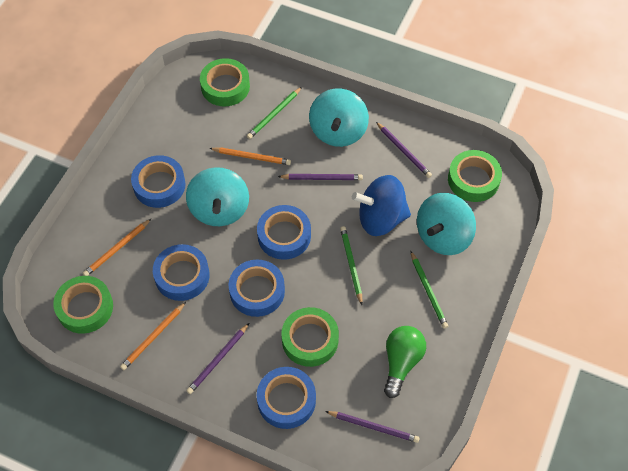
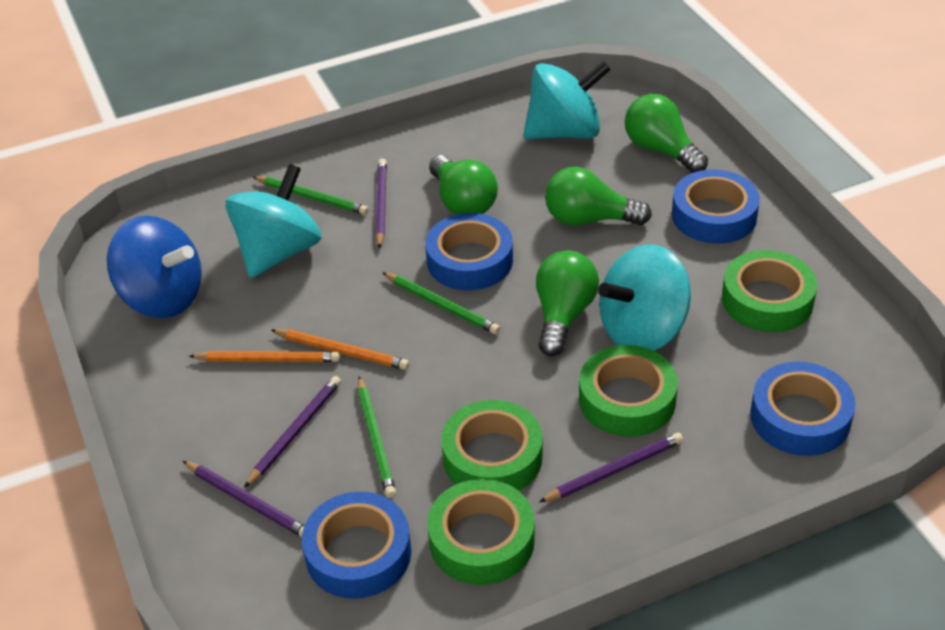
blue tape: [131,155,186,208] [153,244,210,301] [229,260,285,317] [257,205,311,260] [257,367,316,429] = 5 -> [302,492,412,599] [425,213,513,291] [672,170,760,244] [750,362,856,456] = 4
green light bulb: [384,326,426,398] = 1 -> [429,155,498,215] [536,250,599,356] [545,167,652,226] [625,94,708,173] = 4
orange pencil: [83,219,151,276] [120,302,186,370] [209,147,291,165] = 3 -> [189,351,340,362] [271,329,409,370] = 2

